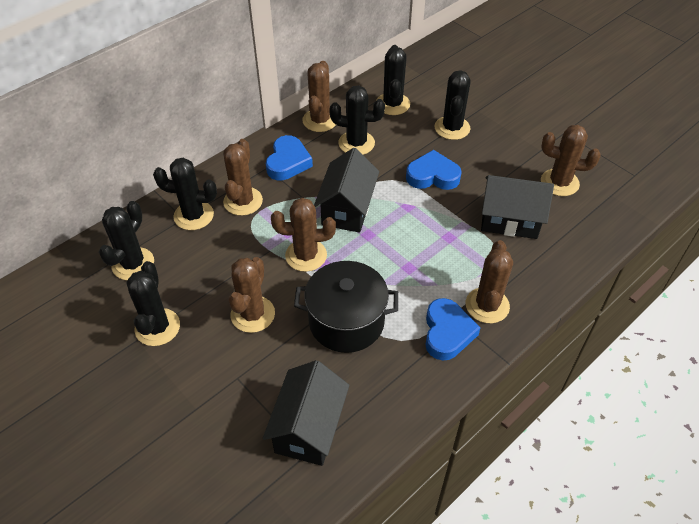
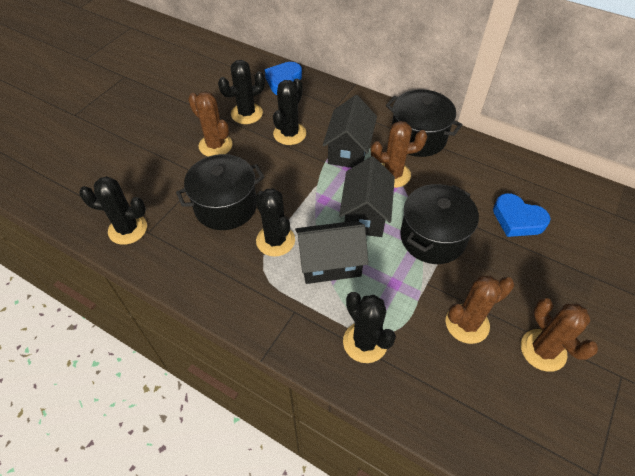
black cactus: [99,201,154,280] [126,261,180,346] [153,158,217,230] [329,85,385,155] [377,45,410,115] [434,70,471,140] = 6 -> [79,176,147,245] [218,60,265,124] [255,188,295,257] [273,79,306,145] [343,292,396,363] = 5
black pot: [294,261,398,353] = 1 -> [176,154,264,230] [386,89,463,157] [400,184,479,264] = 3
blue heart: [266,135,313,180] [406,150,462,190] [425,298,481,360] = 3 -> [265,62,302,95] [493,193,551,237] = 2
brown cactus: [223,139,263,216] [229,257,275,333] [271,198,336,272] [302,61,336,132] [466,240,513,323] [541,125,601,196] = 6 -> [188,91,233,157] [371,121,427,188] [446,276,514,344] [521,298,598,372] = 4

